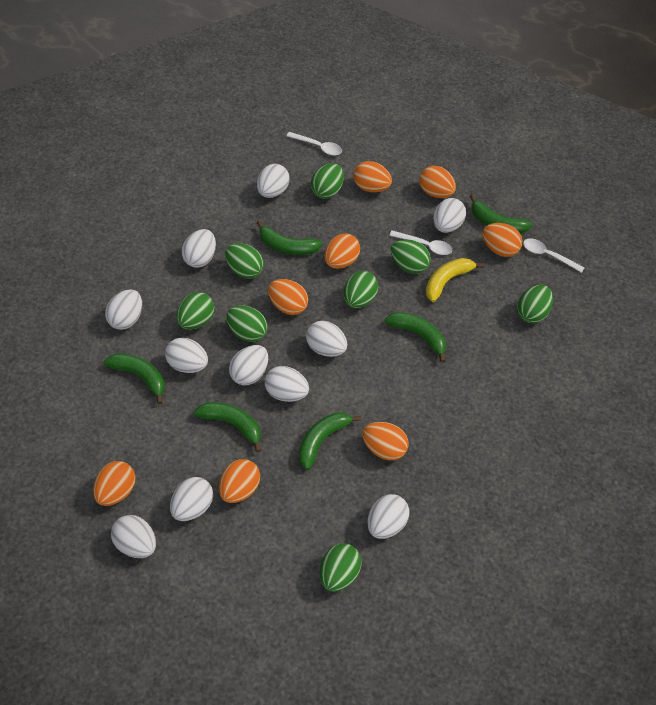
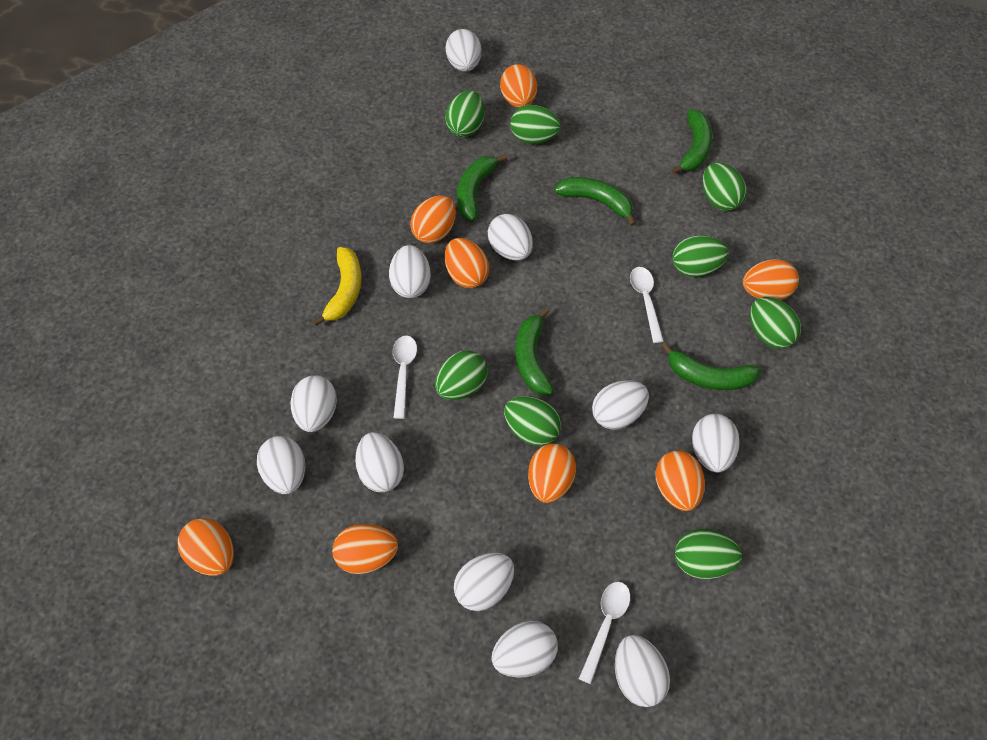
green banana: [104,353,165,404] [194,402,261,453] [256,220,322,255] [299,412,361,470] [385,312,446,363] [470,194,532,234] = 6 -> [457,154,507,221] [515,307,554,395] [554,177,636,226] [661,342,761,390] [671,109,712,175] = 5

